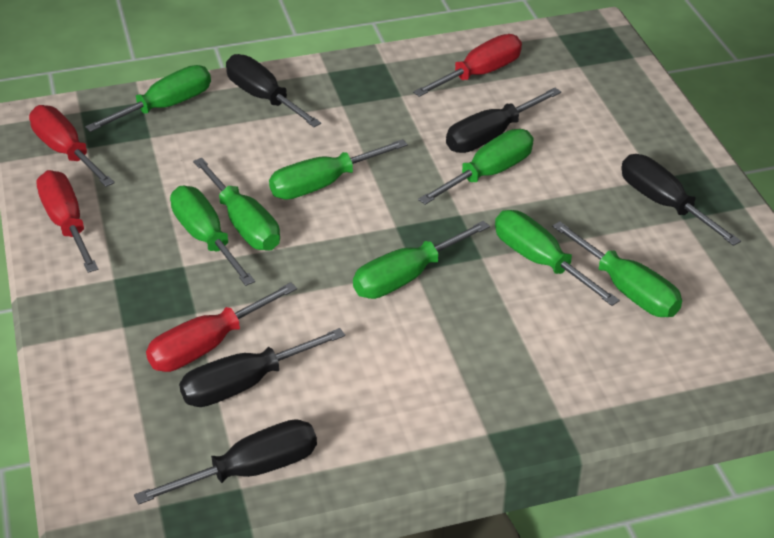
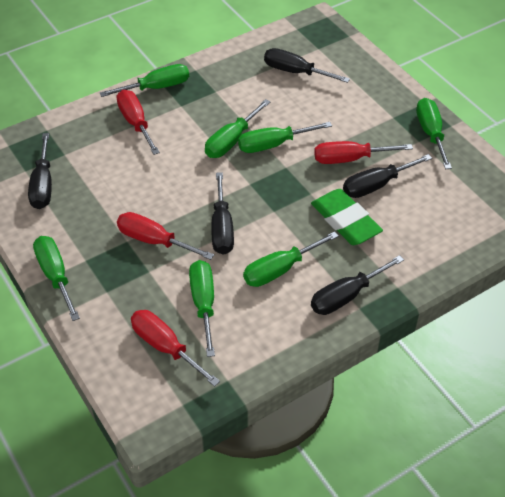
green eraser: none = 0 -> [311,189,383,245] = 1
green screwdriver: [85,65,211,132] [170,186,255,286] [193,158,280,251] [269,139,408,200] [353,221,490,299] [418,129,533,205] [495,210,620,306] [552,221,682,317] = 8 -> [33,236,80,321] [100,64,189,97] [189,260,215,357] [205,99,270,158] [238,122,332,153] [243,231,339,287] [416,98,452,169] = 7

